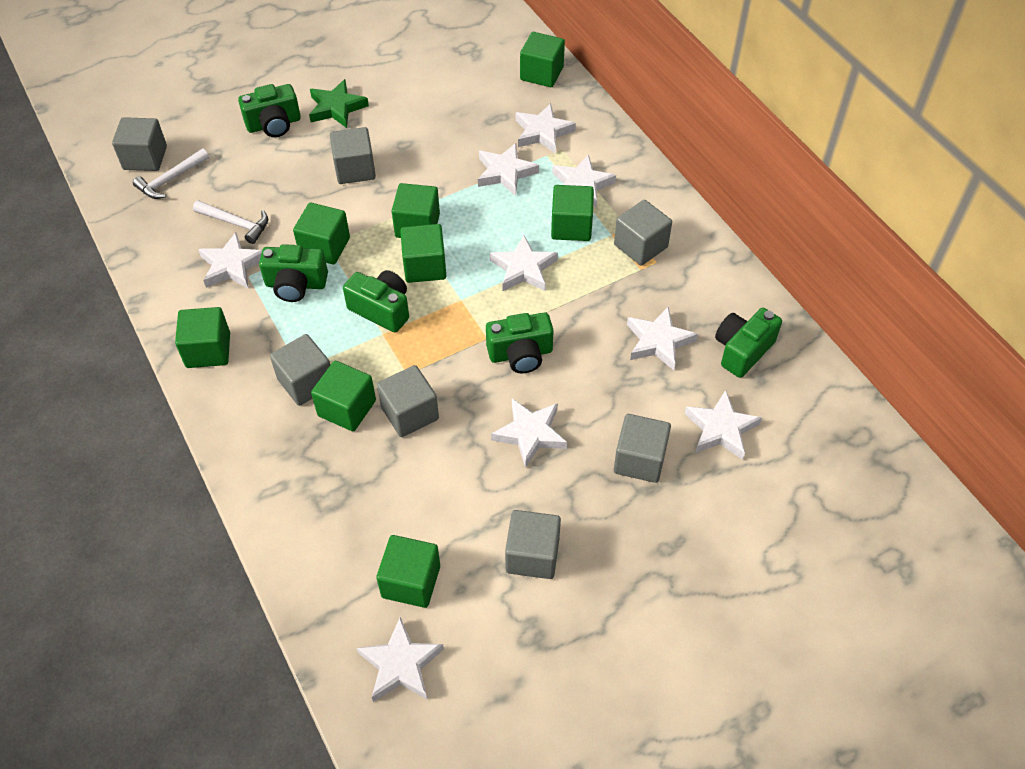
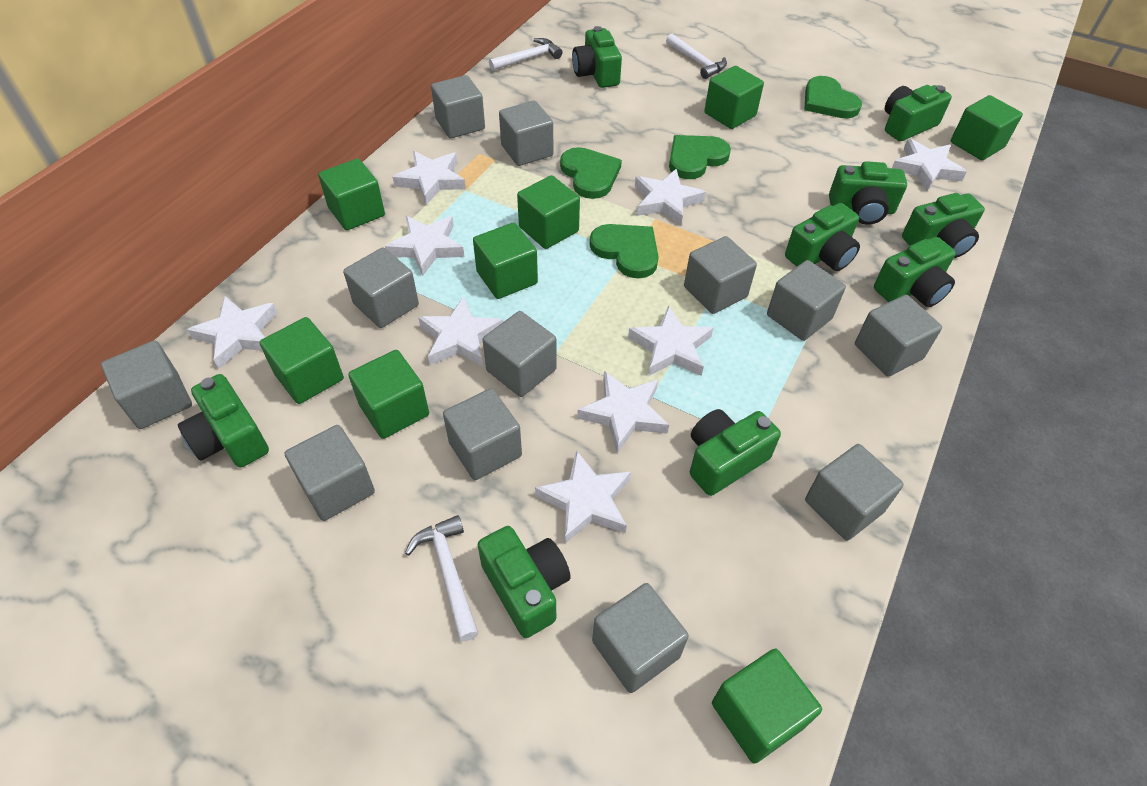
green camera: [238,84,301,137] [259,244,328,302] [343,270,409,333] [486,312,554,374] [715,308,782,378] = 5 -> [178,374,269,468] [478,526,571,638] [572,26,622,88] [690,409,781,496] [785,203,860,271] [829,161,907,225] [874,237,956,307] [885,85,952,141] [902,193,985,258] = 9
green heart: none = 0 -> [560,147,622,199] [590,224,658,279] [669,135,731,179] [804,76,862,119] = 4
green star: [309,79,369,128] = 1 -> none = 0
grey cube: [112,117,167,171] [270,334,330,406] [330,127,376,184] [377,365,439,437] [505,510,561,579] [614,200,672,266] [614,414,671,483] = 7 -> [101,340,192,429] [285,425,375,521] [343,247,419,328] [431,75,485,138] [443,388,522,480] [483,311,556,397] [499,101,553,166] [592,583,689,693] [684,236,757,314] [767,260,846,341] [805,444,904,541] [855,295,942,377] = 12
white hammer: [133,149,209,199] [193,200,268,244] = 2 -> [405,515,479,642] [489,38,563,71] [666,34,727,79] = 3

